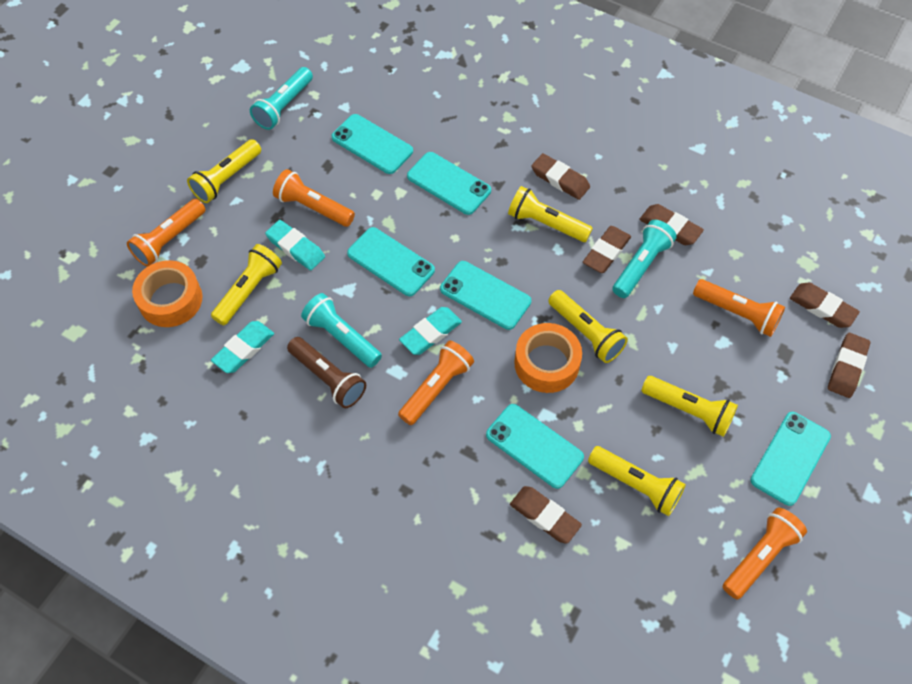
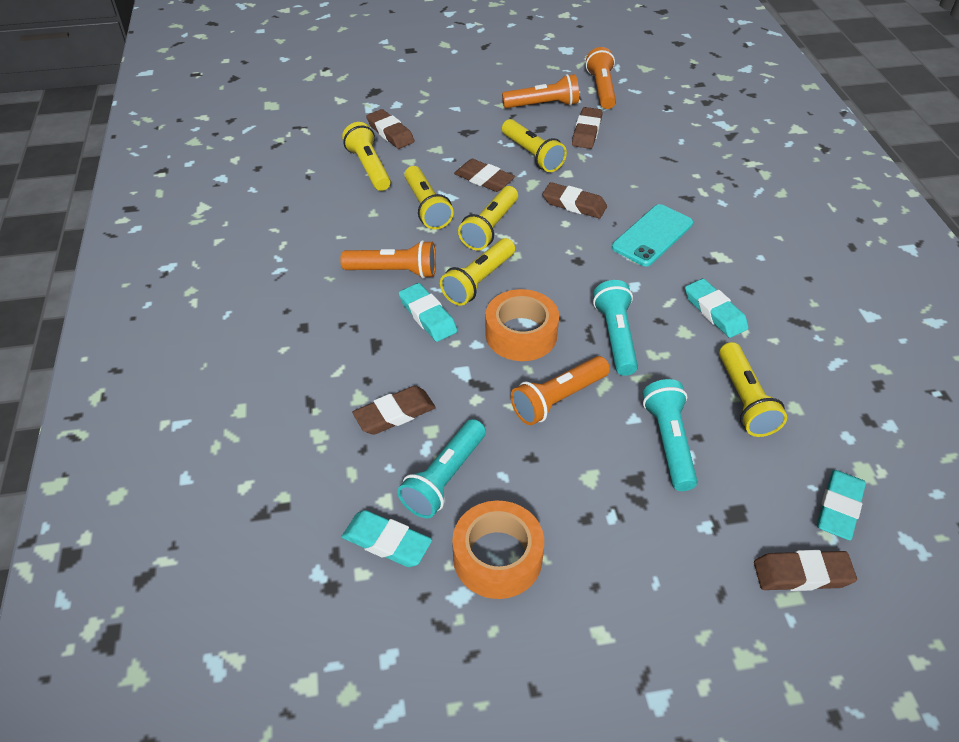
brown flashlight: [287,337,366,408] = 1 -> none = 0
orange flashlight: [127,199,206,267] [273,169,355,227] [398,341,474,425] [693,279,785,337] [723,508,807,600] = 5 -> [340,240,436,279] [502,74,579,108] [511,356,610,425] [586,47,616,109] = 4
turquoise eraser: [211,321,274,373] [265,220,325,270] [399,307,462,355] = 3 -> [341,510,432,567] [399,283,457,342] [685,279,748,338] [817,470,866,540] = 4
turquoise phone: [331,114,413,174] [347,227,435,296] [407,152,491,215] [440,261,531,330] [486,404,584,489] [750,412,831,506] = 6 -> [612,204,693,266] = 1

